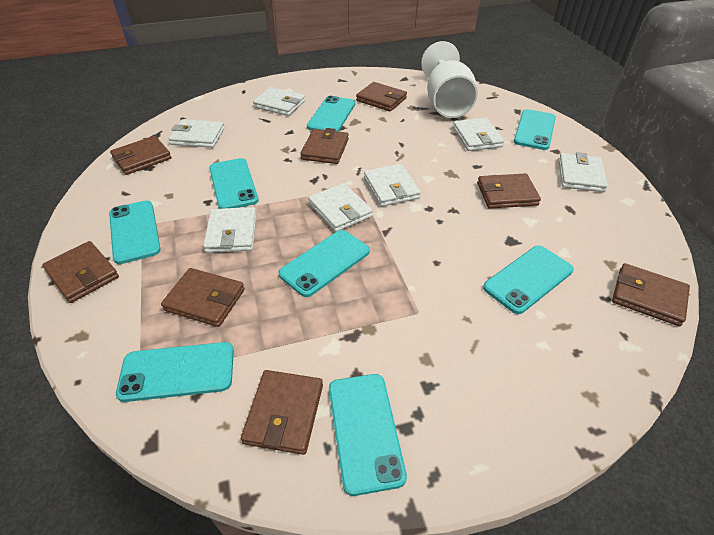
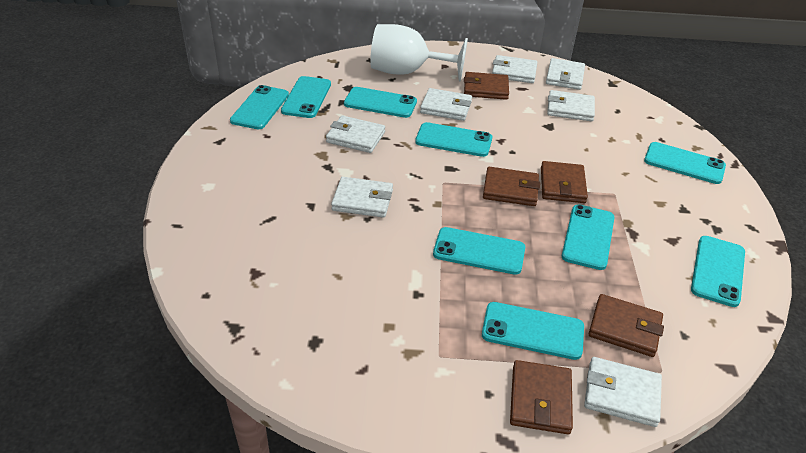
brown wallet: [42,241,119,303] [110,136,171,175] [161,268,245,327] [241,370,323,455] [300,128,349,164] [356,82,407,112] [477,173,541,209] [612,263,690,326] = 8 -> [464,72,509,100] [483,167,540,206] [510,360,573,434] [541,161,588,203] [589,294,664,357] = 5
turquoise phone: [109,200,161,264] [116,342,234,402] [209,158,259,209] [279,230,370,297] [307,96,355,131] [329,374,407,496] [483,246,574,314] [514,109,556,150] = 8 -> [230,85,289,129] [281,76,331,118] [344,87,417,118] [415,122,492,157] [433,227,525,275] [482,302,584,360] [562,205,614,270] [644,142,726,184] [691,236,745,307] = 9

